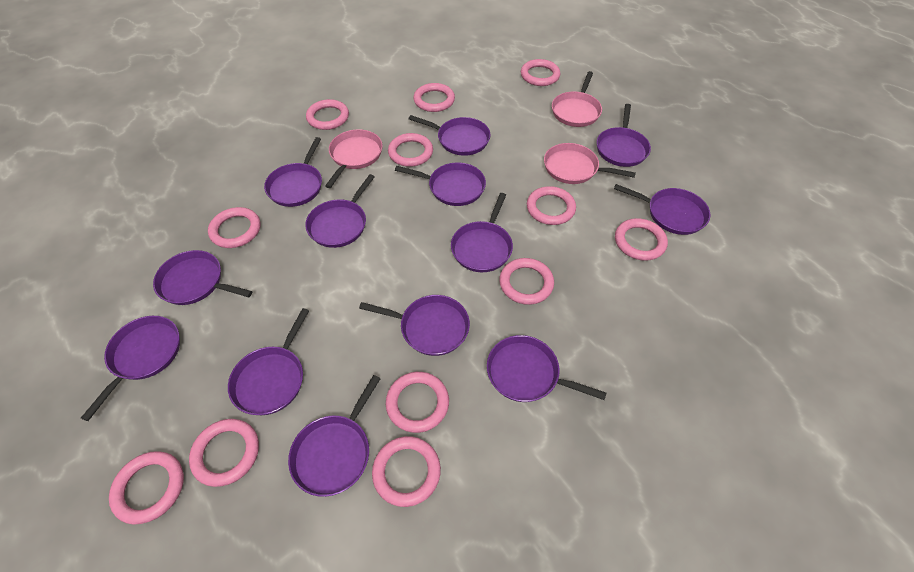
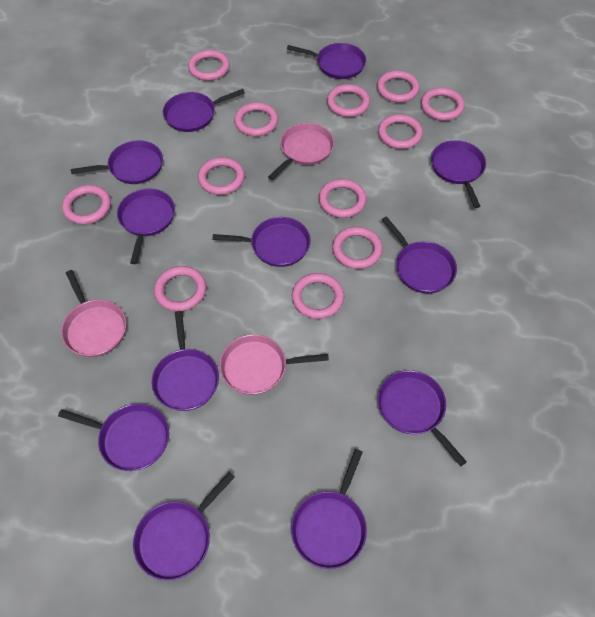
purple pan: [81,316,180,421] [153,250,252,305] [228,308,309,415] [264,137,322,207] [288,375,380,497] [305,174,375,248] [359,295,470,356] [395,163,486,206] [409,115,490,156] [451,193,513,272] [487,335,606,402] [597,104,651,167] [614,184,710,235] = 13 -> [58,404,169,471] [71,140,163,184] [117,189,175,264] [133,472,235,581] [152,311,219,411] [163,89,245,132] [213,217,311,267] [287,43,366,79] [291,449,367,569] [377,370,467,466] [382,216,457,293] [431,140,486,208] = 12

